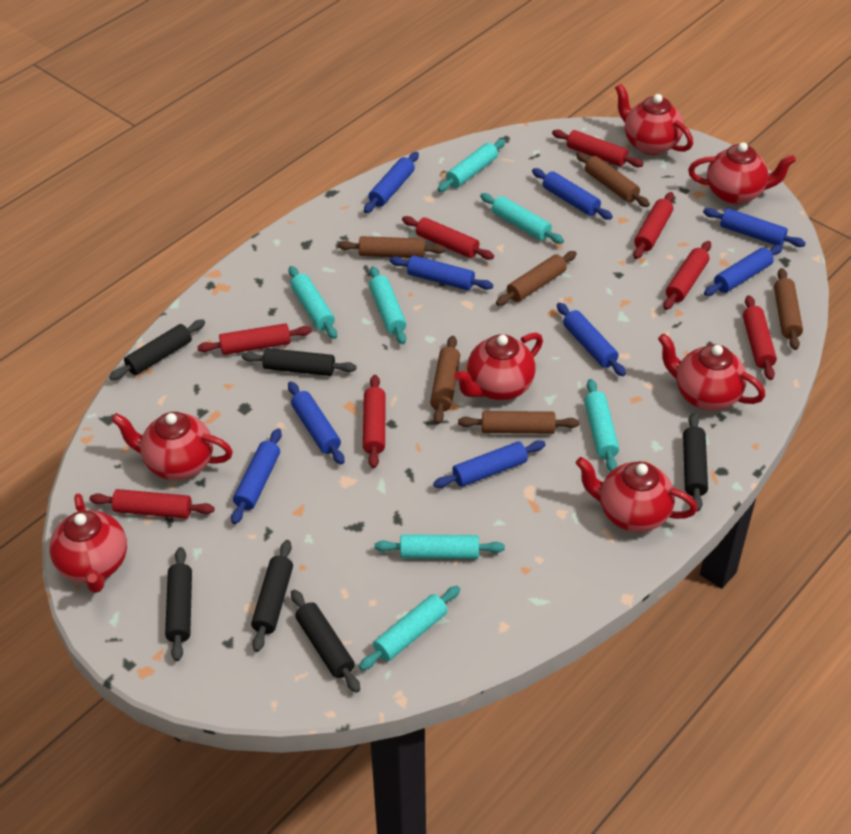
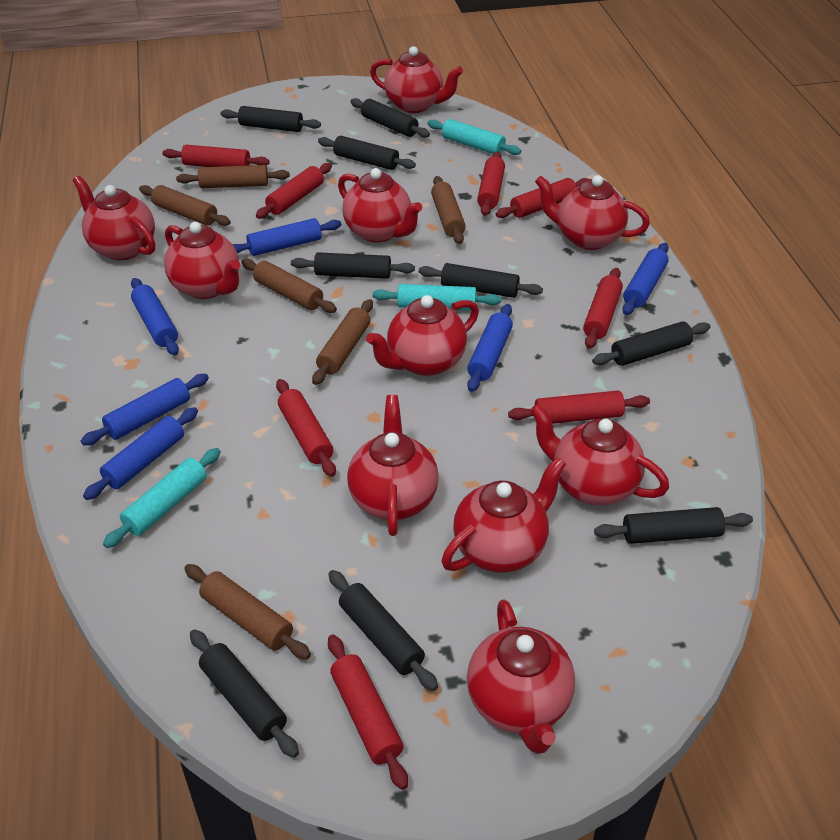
black rolling pin: [109,319,205,380] [165,547,192,661] [242,348,357,376] [251,540,293,652] [291,589,360,693] [683,413,708,511] = 6 -> [190,629,299,758] [221,106,321,132] [291,252,415,279] [318,136,416,170] [329,570,438,691] [350,98,430,138] [419,263,543,298] [592,322,710,366] [594,507,753,544] = 9
blue rolling pin: [231,428,282,524] [288,382,345,465] [364,152,419,213] [389,255,493,290] [433,440,546,488] [532,168,613,220] [557,303,626,376] [703,208,806,247] [704,245,783,296] = 9 -> [81,374,209,445] [83,407,198,500] [131,278,179,355] [233,218,341,256] [467,304,513,392] [622,243,669,315] = 6
red teapot: [49,493,127,593] [111,412,233,480] [454,333,543,400] [576,457,698,532] [615,84,693,155] [658,333,766,411] [688,142,796,204] = 7 -> [73,176,155,260] [164,222,240,299] [338,168,422,242] [347,395,439,536] [366,295,479,376] [370,46,463,113] [442,457,566,573] [467,600,575,754] [530,404,669,506] [535,175,650,250] = 10
turquoise rolling pin: [289,266,337,339] [359,586,460,671] [369,266,406,344] [375,534,505,559] [438,139,506,192] [480,193,564,244] [584,379,619,472] = 7 -> [103,448,221,548] [372,284,501,311] [428,119,521,155] = 3

